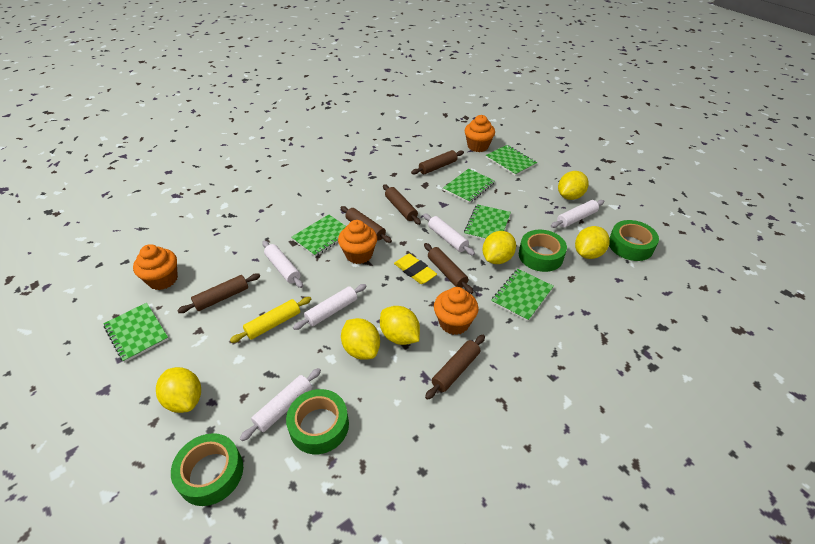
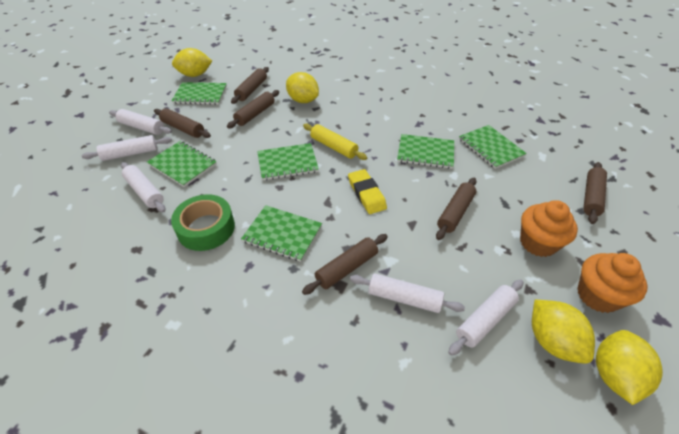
green tape: [171,433,243,506] [286,389,349,454] [519,230,567,272] [609,220,659,261] = 4 -> [171,194,235,251] = 1
orange cupcake: [133,244,178,290] [338,220,377,264] [434,287,479,335] [464,115,495,152] = 4 -> [520,200,578,257] [577,253,648,313] = 2
yellow lemon: [156,367,201,413] [341,318,380,360] [380,306,420,345] [482,231,516,264] [558,171,589,200] [575,226,610,259] = 6 -> [172,48,212,77] [286,72,319,103] [532,300,595,364] [596,330,663,405] = 4

